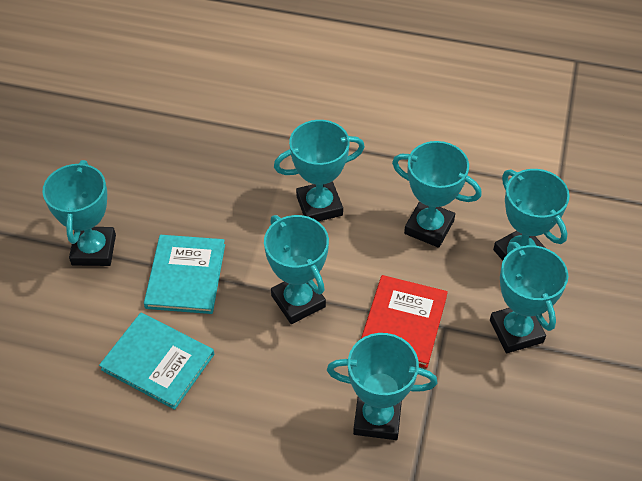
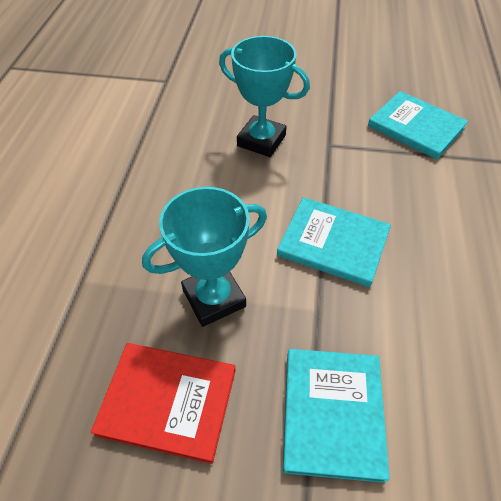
turquoise book: [99,313,214,410] [144,235,225,314] = 2 -> [277,197,391,287] [283,349,390,483] [368,91,468,159] = 3
turquoise trophy: [42,160,116,266] [264,215,329,324] [274,120,365,222] [327,333,437,440] [392,141,482,248] [490,242,568,353] [493,169,570,261] = 7 -> [142,187,267,327] [219,36,310,157] = 2

